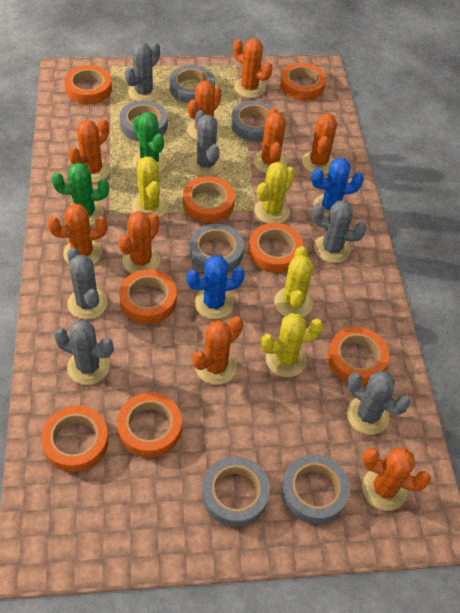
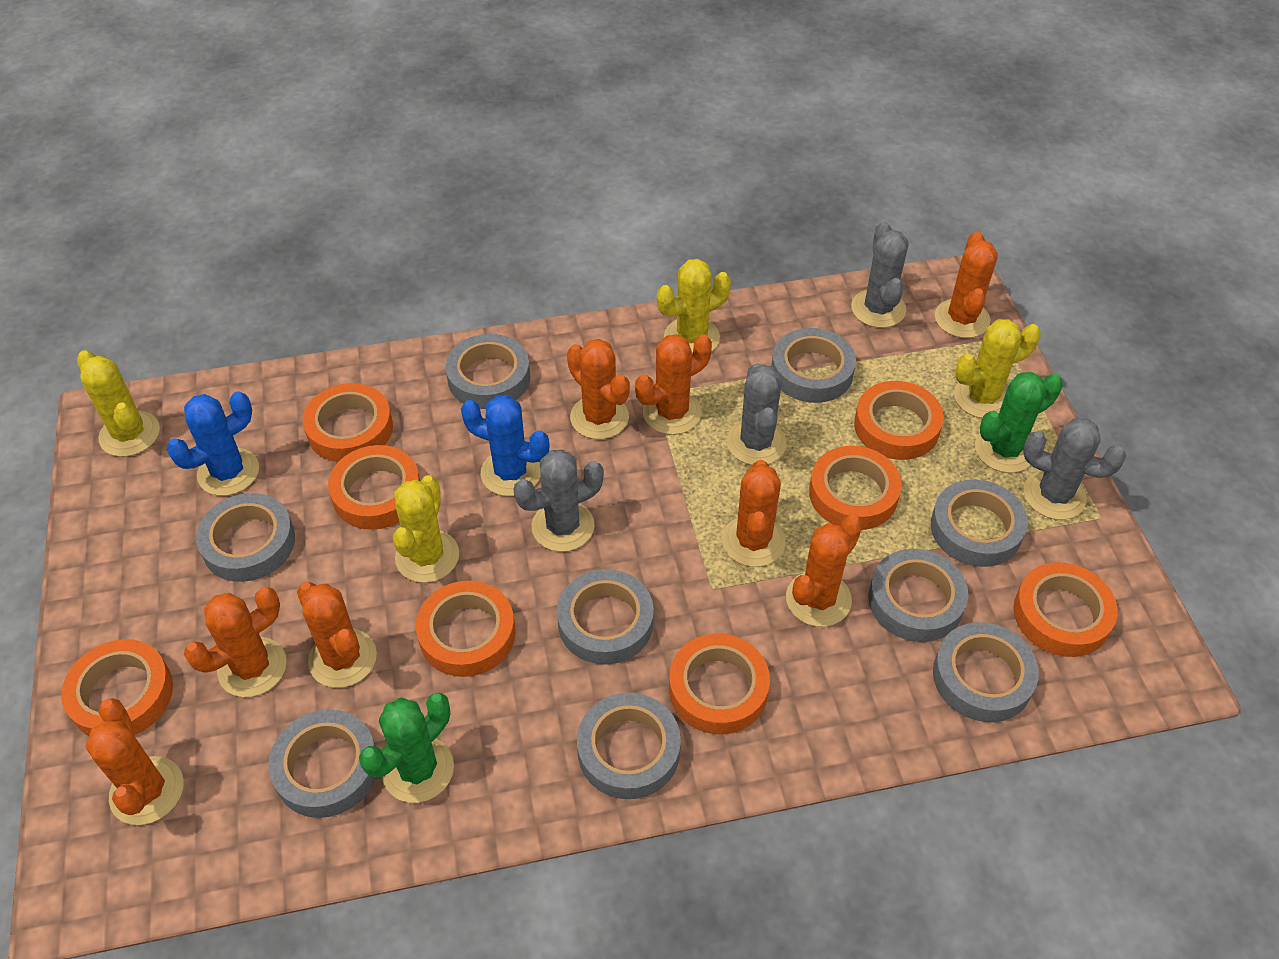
grey cactus: [54,320,114,385] [67,247,108,320] [125,42,160,101] [189,110,223,176] [312,200,367,263] [347,371,410,435] = 6 -> [513,449,604,552] [727,363,786,465] [851,222,908,328] [1023,418,1126,520] = 4
grey tape: [120,100,168,141] [170,65,215,103] [190,224,244,272] [202,456,270,527] [231,100,273,141] [281,454,350,524] = 6 -> [196,493,295,582] [268,710,377,818] [445,334,530,409] [557,569,654,665] [577,693,681,799] [771,328,856,403] [868,549,969,642] [931,479,1028,567] [933,622,1039,722] = 9
orange cactus: [47,203,107,265] [68,118,110,183] [118,211,160,273] [188,80,222,140] [192,316,243,385] [233,38,272,98] [254,107,287,173] [302,113,337,174] [362,447,431,511] = 9 -> [85,698,183,825] [184,587,287,697] [297,582,377,688] [567,339,630,439] [635,334,712,435] [722,460,786,567] [786,514,863,627] [935,232,998,338] = 8

